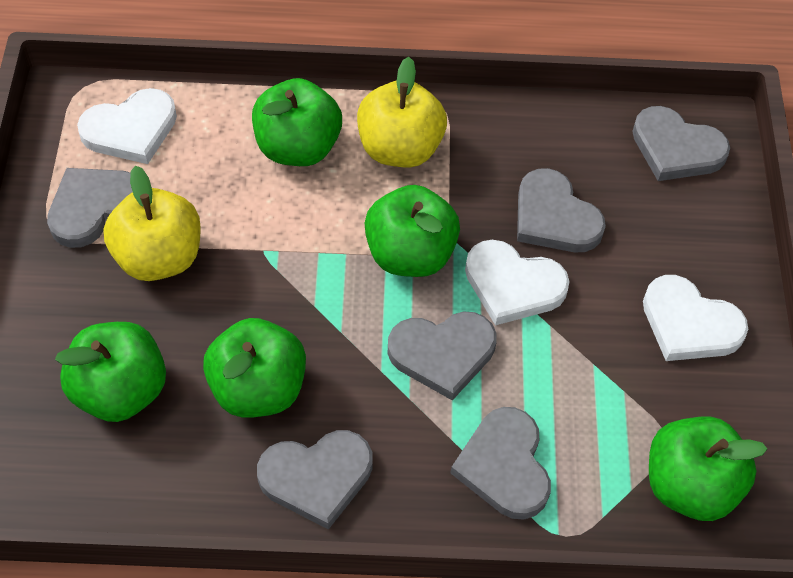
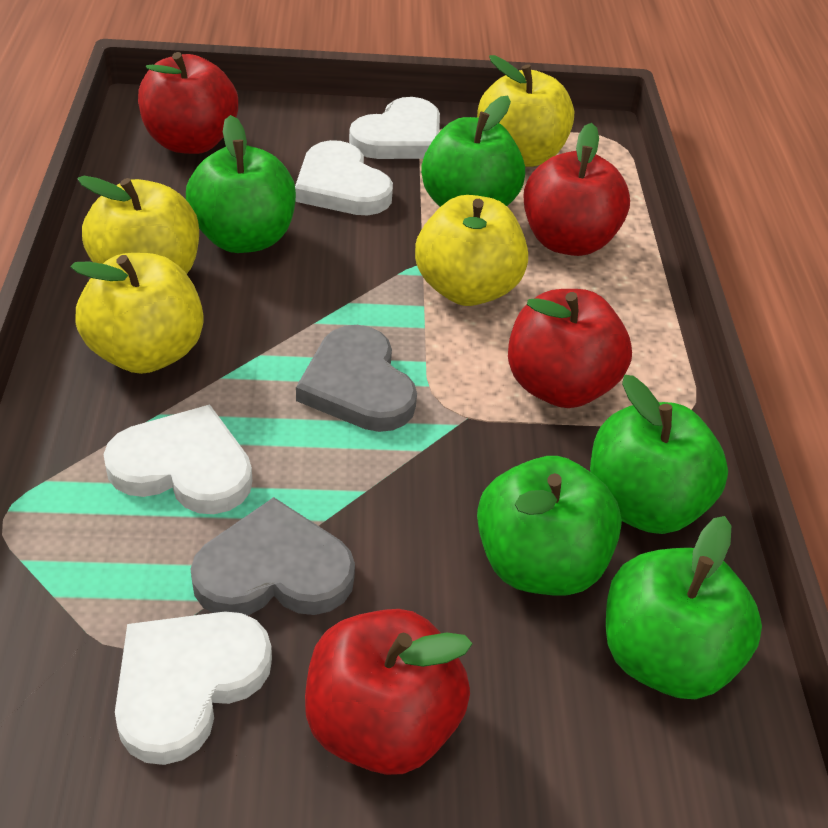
grey heart: [47,168,133,248] [257,430,373,530] [388,311,497,401] [450,407,551,519] [517,168,606,252] [632,106,730,181] = 6 -> [190,497,355,615] [296,325,417,432] = 2
red apple: none = 0 -> [138,52,238,154] [305,609,472,775] [508,289,632,408] [523,123,630,256] = 4
white heart: [77,88,177,164] [465,240,570,325] [643,275,748,361] = 3 -> [103,404,252,514] [115,612,272,765] [295,140,393,215] [349,97,440,159] = 4
yellow apple: [103,166,201,281] [357,57,447,167] = 2 -> [70,253,204,374] [77,176,199,274] [415,195,528,306] [477,55,574,167] = 4

